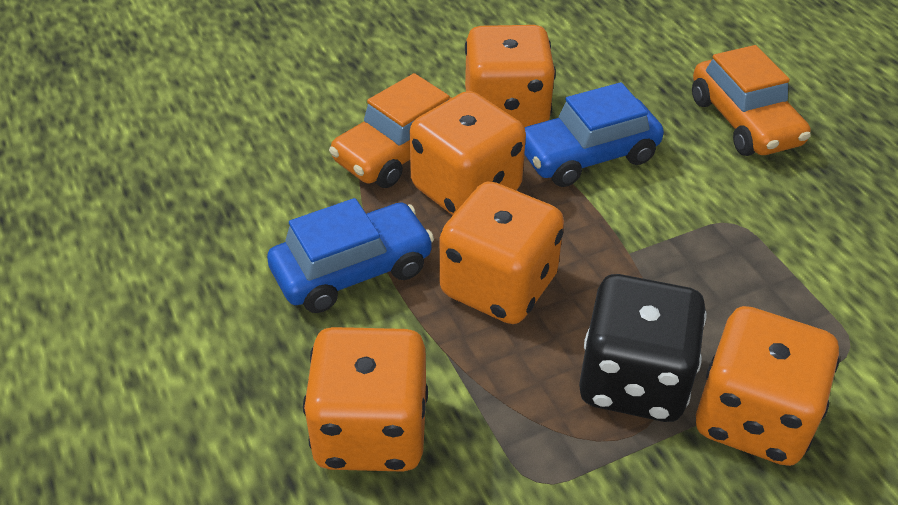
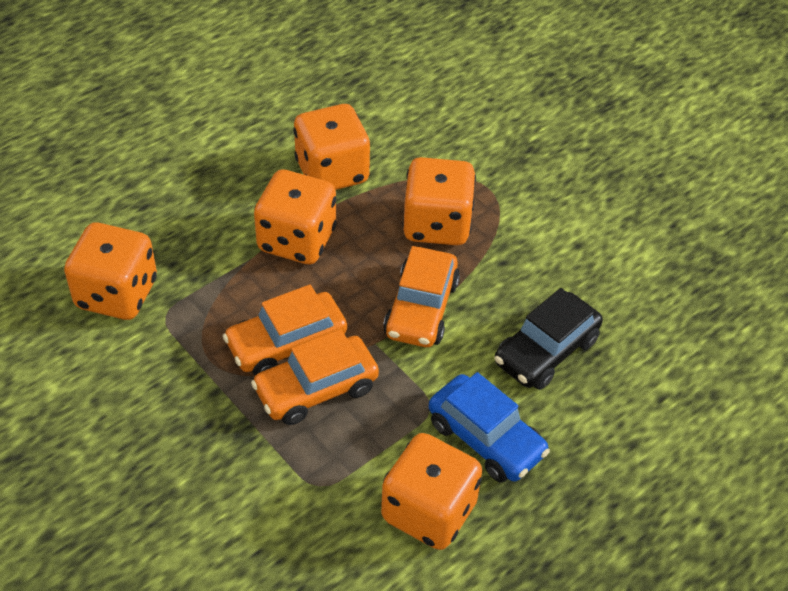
black car: none = 0 -> [494,288,603,390] = 1
black dice: [579,274,707,422] = 1 -> none = 0
blue car: [267,198,434,313] [524,82,664,187] = 2 -> [429,372,550,482] = 1
orange car: [329,73,451,188] [692,45,811,156] = 2 -> [223,285,347,375] [251,329,379,425] [383,246,460,347] = 3

